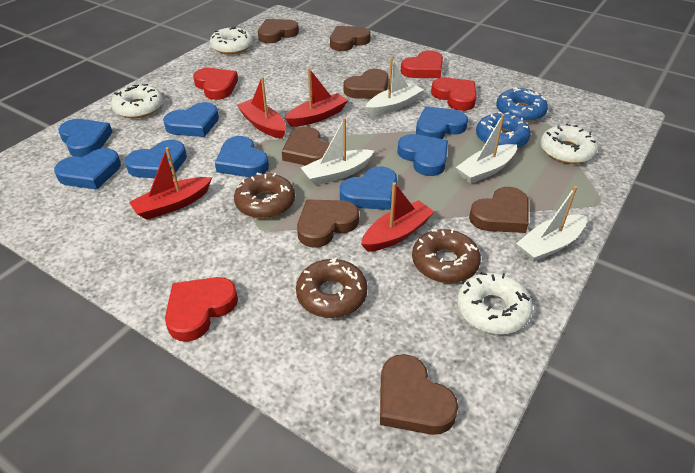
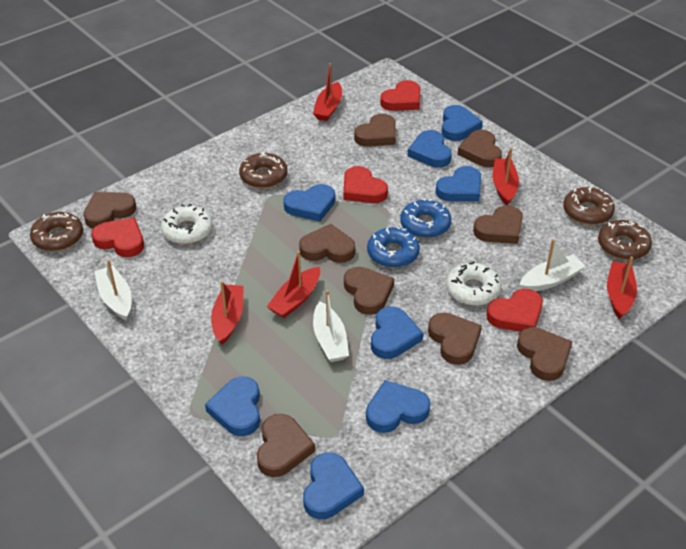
brown donut: [234,173,295,219] [296,257,368,318] [412,229,481,283] = 3 -> [30,212,83,251] [239,151,287,188] [563,187,615,225] [598,220,652,260] = 4
brown heart: [258,19,299,43] [282,126,330,166] [297,199,359,248] [330,26,371,51] [343,69,389,99] [380,354,458,435] [469,187,529,233] = 7 -> [84,192,136,229] [257,414,315,477] [299,224,355,263] [344,267,394,315] [354,114,396,147] [428,313,482,365] [458,130,502,167] [473,205,523,244] [517,327,573,381] = 9
red boat: [129,147,212,220] [237,77,286,139] [285,68,348,127] [361,182,435,252] = 4 -> [211,281,244,345] [266,251,320,318] [313,63,342,121] [493,148,519,205] [607,257,637,319] = 5
white boat: [301,118,374,185] [366,58,423,116] [456,114,517,184] [516,186,587,262] = 4 -> [94,260,132,321] [313,290,349,362] [519,239,585,291] = 3
white donut: [111,84,163,118] [210,26,253,54] [457,272,533,334] [540,124,598,164] = 4 -> [161,204,212,244] [446,261,501,306] = 2

